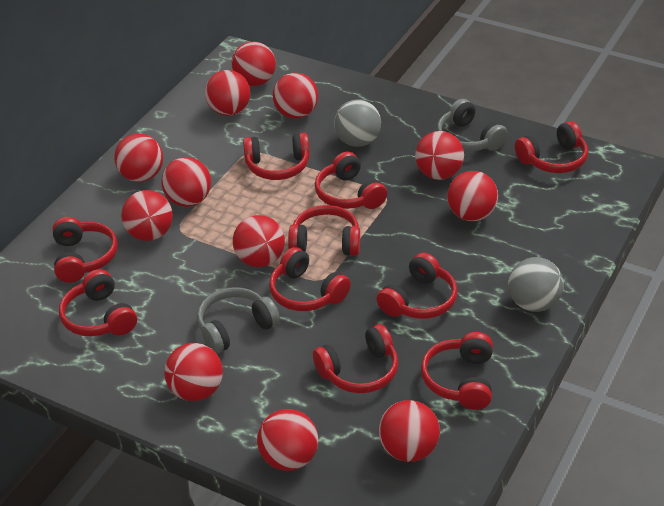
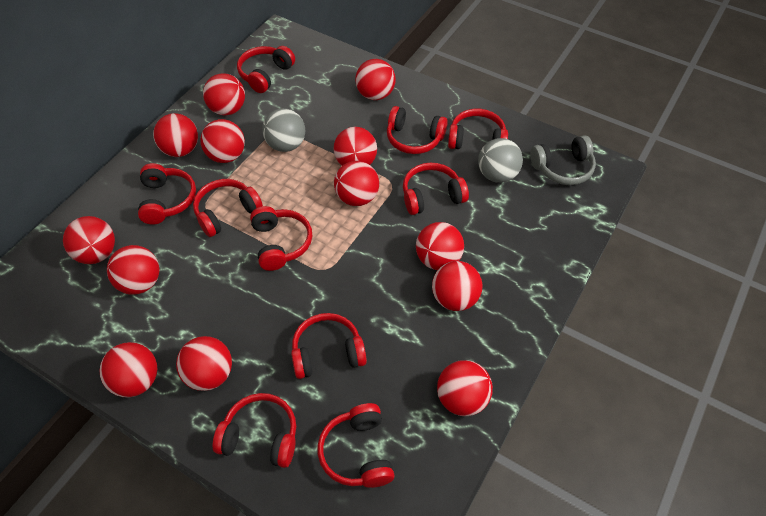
grey headphones: [197,287,280,354] [437,99,508,151] = 2 -> [530,135,596,185] = 1
red ball: [114,134,163,182] [121,190,173,241] [161,157,211,207] [164,343,223,401] [205,70,251,116] [231,41,276,86] [233,215,285,267] [257,409,319,471] [273,73,318,119] [379,400,440,462] [415,131,464,180] [447,171,498,221] = 12 -> [63,216,115,264] [99,342,157,397] [107,245,159,295] [153,113,198,157] [176,336,232,391] [200,119,245,163] [203,73,245,116] [334,127,377,166] [334,161,379,206] [355,59,396,100] [416,222,464,270] [432,261,482,311] [437,360,493,416] = 13

